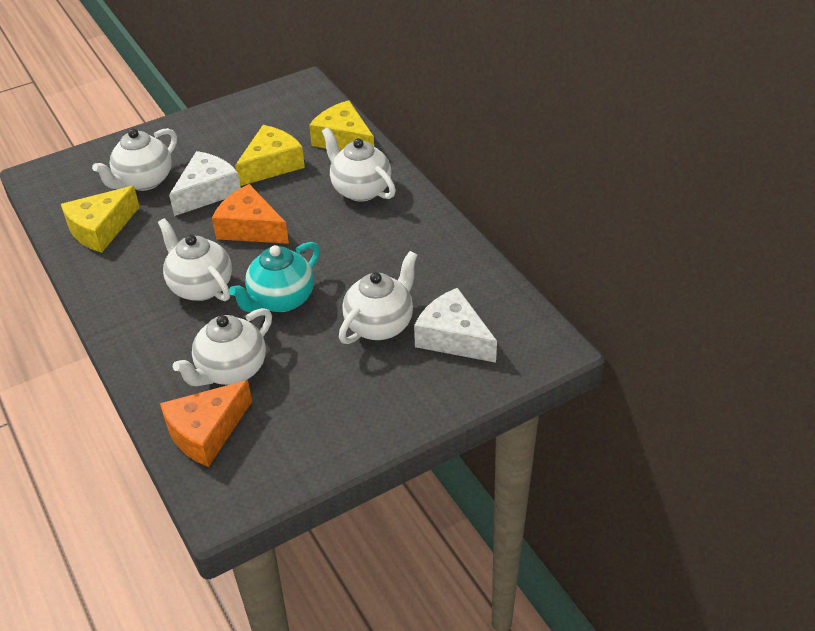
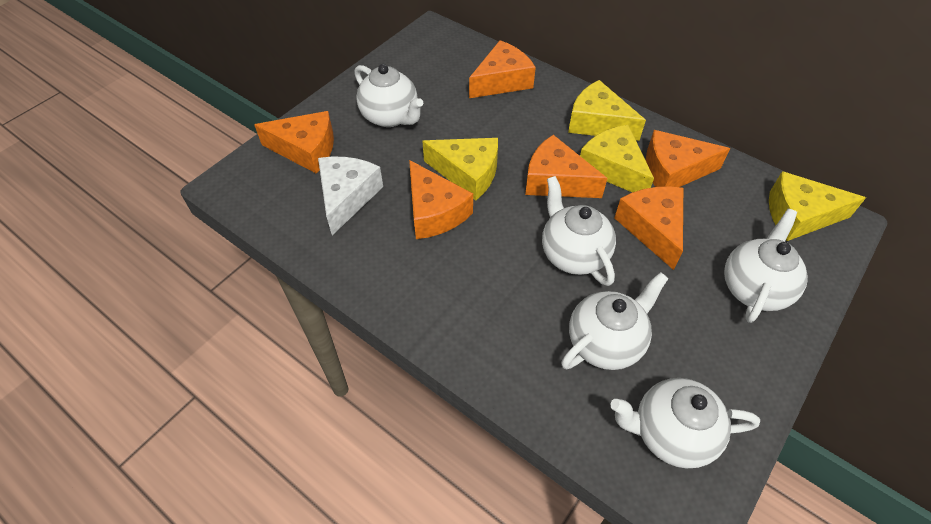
orange cheese: [160,380,252,467] [212,184,289,244] = 2 -> [254,111,334,174] [409,160,473,239] [469,40,536,98] [525,135,608,198] [614,186,683,270] [646,130,731,187] = 6
turquoise teapot: [229,242,320,312] = 1 -> none = 0
white cheese: [169,151,241,216] [414,288,497,363] = 2 -> [318,157,383,235] = 1
yellow cheese: [61,186,140,253] [235,125,305,186] [309,100,374,151] = 3 -> [422,138,498,201] [568,80,646,141] [580,125,654,192] [769,171,866,241] = 4

